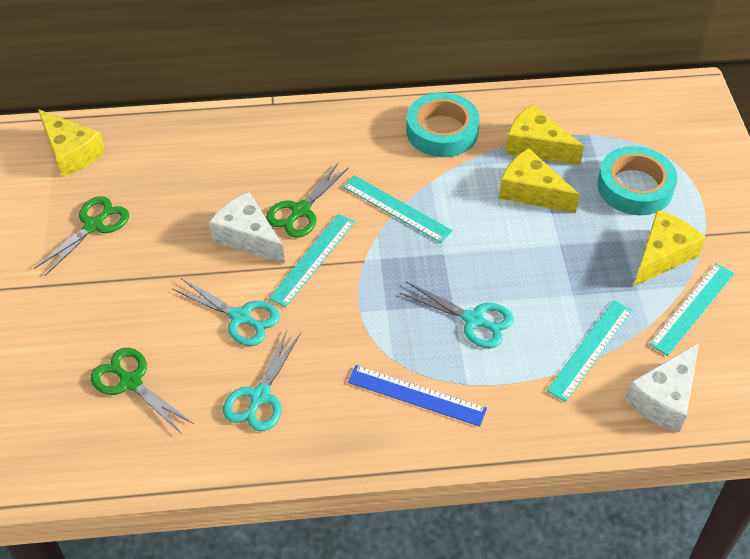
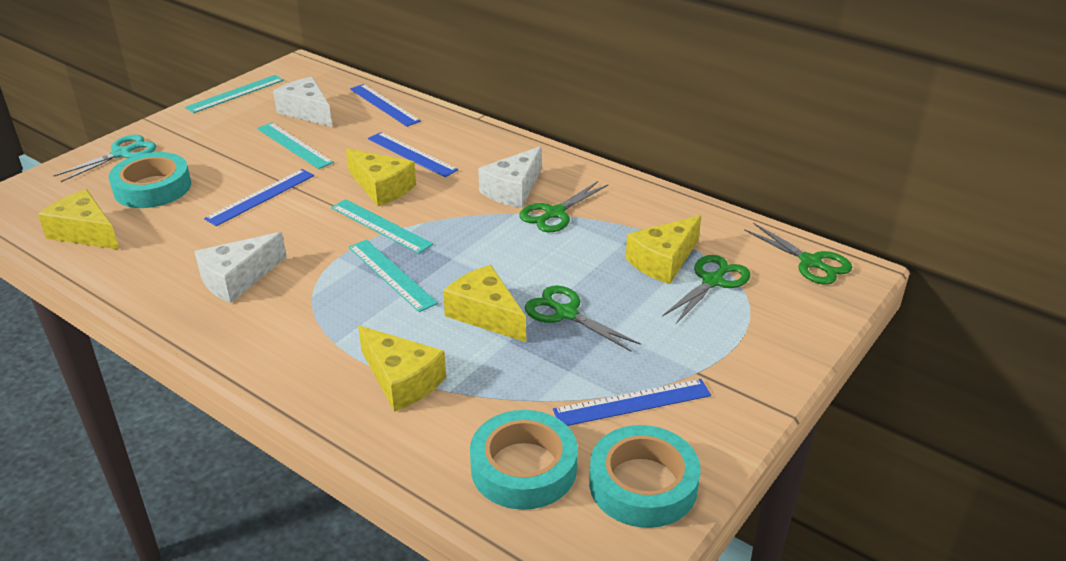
blue ruler: [348,365,487,427] = 1 -> [204,169,314,226] [350,84,421,127] [368,132,458,177] [553,379,711,426] = 4
green scissors: [34,196,129,276] [90,348,194,434] [266,163,349,238] = 3 -> [519,181,609,232] [525,286,641,352] [662,255,751,324] [744,223,852,285] = 4
turquoise scissors: [172,278,280,346] [223,330,301,431] [400,282,514,348] = 3 -> [53,135,156,182] = 1
turquoise tape: [406,92,480,157] [597,146,677,215] = 2 -> [109,152,191,208] [470,410,578,510] [589,425,701,528] = 3
white cheese: [209,192,285,264] [625,343,699,432] = 2 -> [194,232,287,303] [273,77,332,127] [478,146,542,208] = 3
yellow cheese: [38,109,105,177] [499,148,580,213] [506,104,584,165] [634,210,706,286] = 4 -> [38,189,120,250] [346,148,416,206] [358,325,446,412] [443,265,526,342] [625,215,701,284] = 5

